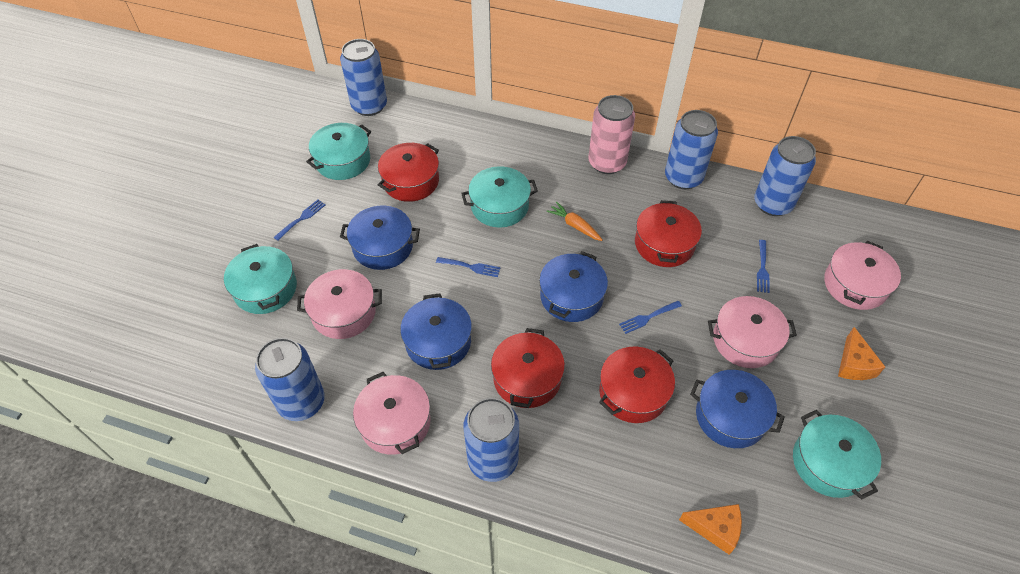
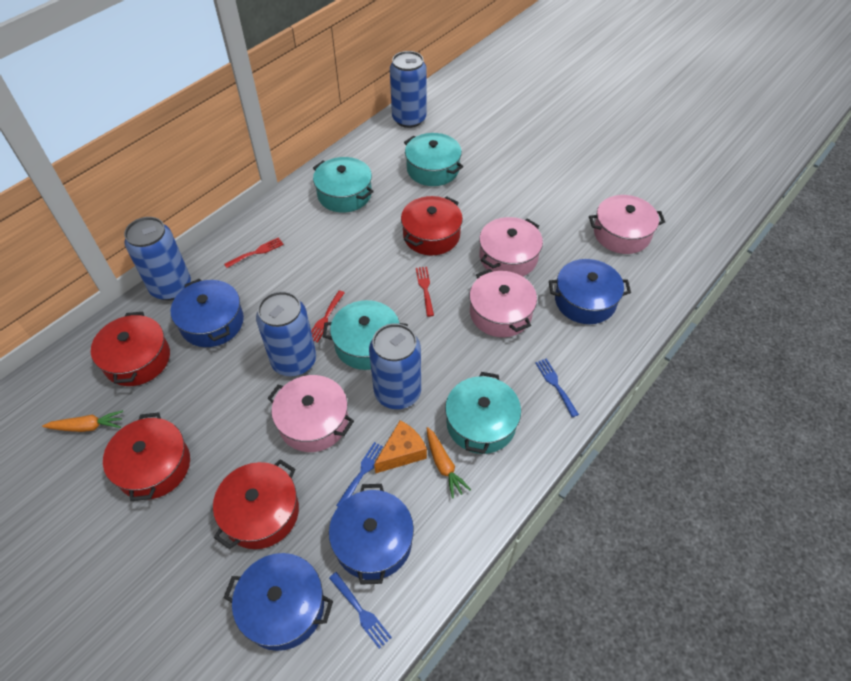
blue can: [255,338,325,421] [340,39,387,116] [464,398,519,482] [665,110,718,189] [754,136,816,216] = 5 -> [124,217,191,300] [256,291,316,376] [369,323,421,409] [390,51,427,128] = 4
blue fork: [274,200,326,241] [436,257,500,277] [619,301,682,334] [757,240,770,293] = 4 -> [329,572,392,649] [336,442,383,507] [535,358,579,417] = 3
orange carrot: [547,202,602,241] = 1 -> [42,410,123,432] [427,427,471,499] = 2
orange cheese: [679,504,742,555] [838,327,885,380] = 2 -> [374,421,427,473] = 1
pink can: [588,95,635,174] = 1 -> none = 0
red fork: none = 0 -> [224,237,284,268] [311,290,345,343] [416,267,434,317] = 3

